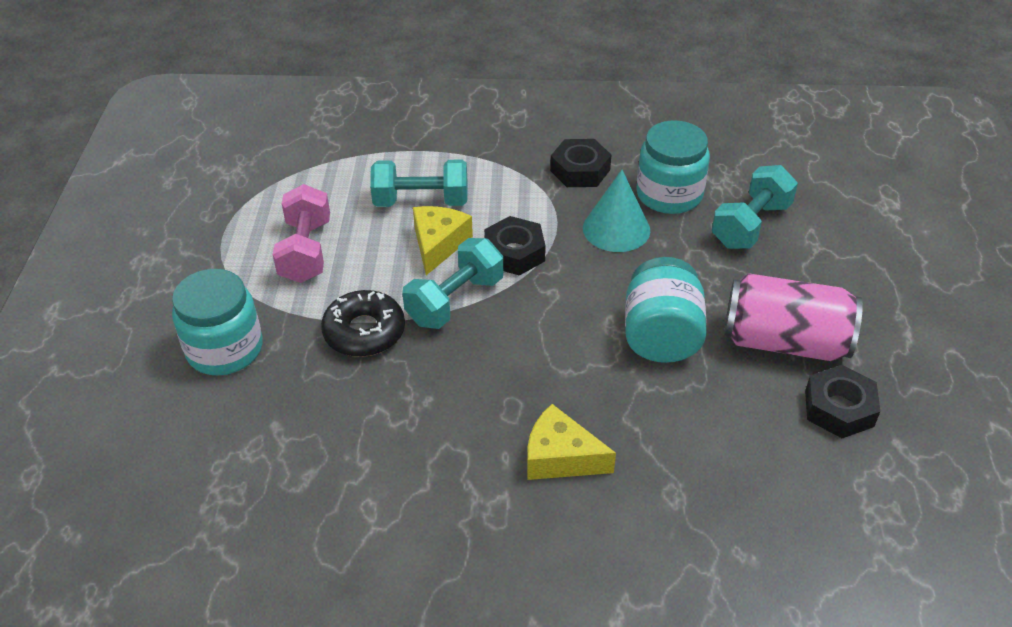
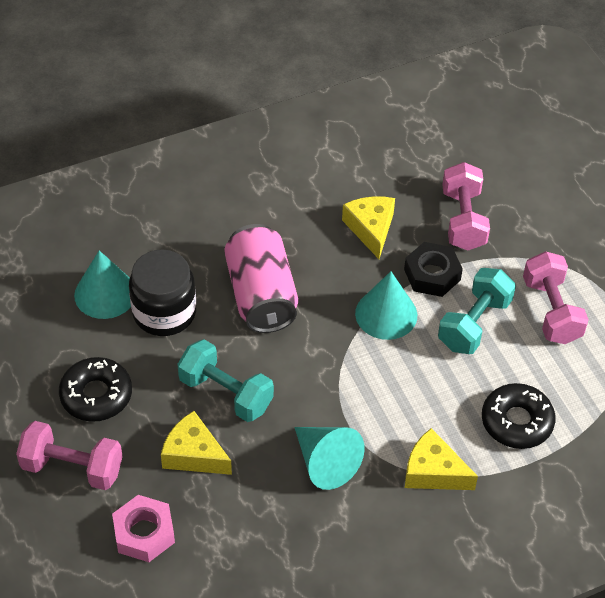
black donut: [321,290,405,357] = 1 -> [59,357,132,422] [482,383,556,449] = 2
black jar: none = 0 -> [129,249,196,336] = 1
black nut: [484,216,546,276] [550,139,611,187] [805,365,880,438] = 3 -> [404,242,463,297] = 1
pink dumbbell: [273,184,330,283] = 1 -> [16,421,123,490] [442,162,490,251] [523,251,589,344] = 3
pink nut: none = 0 -> [112,495,175,562] = 1
turquoise cone: [583,170,650,252] = 1 -> [74,250,131,319] [294,427,365,490] [355,271,417,340] = 3
turquoise dumbbell: [370,160,467,207] [402,238,503,329] [712,165,798,249] = 3 -> [177,339,274,422] [438,268,516,354] = 2
turquoise jar: [172,269,263,376] [625,257,707,363] [636,120,710,214] = 3 -> none = 0
yellow cheese: [413,206,473,275] [527,404,616,480] = 2 -> [161,411,232,475] [342,196,395,259] [405,428,478,490] = 3

